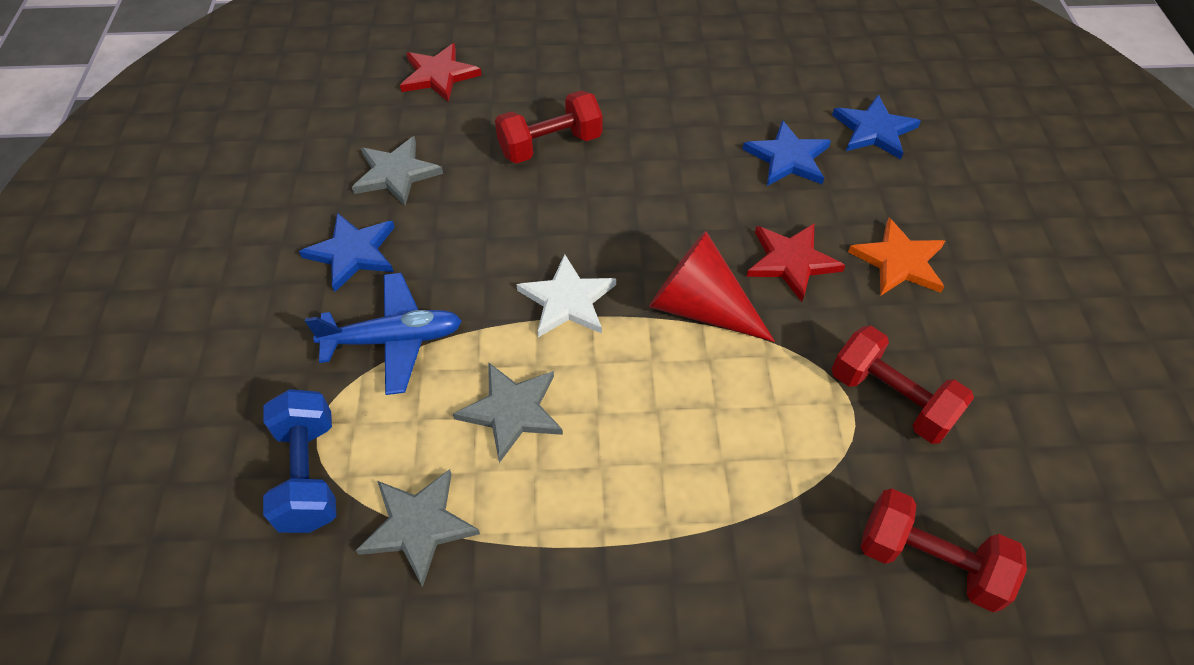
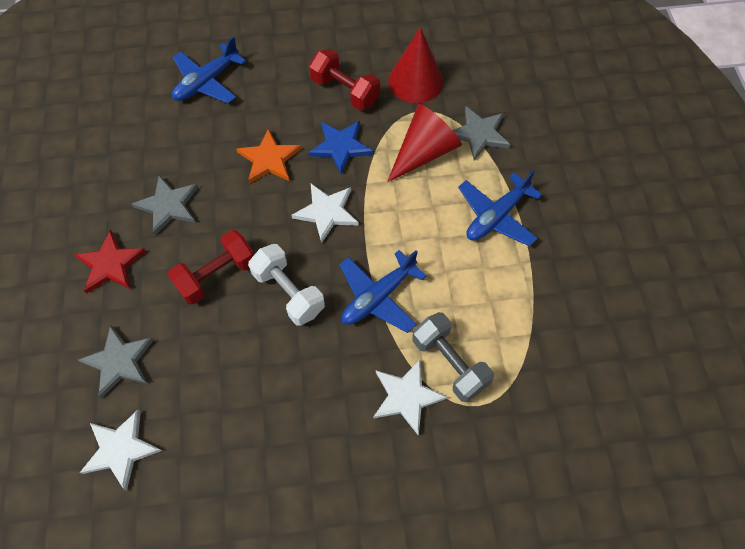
blue dumbbell: [263,389,336,533] = 1 -> none = 0
blue plane: [305,273,462,395] = 1 -> [172,36,246,104] [339,250,427,333] [458,169,542,246] = 3
blue star: [299,213,395,292] [743,120,831,186] [832,95,921,159] = 3 -> [308,121,373,174] = 1
grey dumbbell: none = 0 -> [412,312,494,402] = 1
red cone: [649,231,775,342] = 1 -> [387,104,462,182] [388,27,443,103] = 2
red dumbbell: [495,90,602,164] [832,326,974,444] [861,488,1027,612] = 3 -> [168,230,254,305] [309,49,380,110] = 2
red star: [400,43,482,102] [746,224,845,302] = 2 -> [74,230,146,293] = 1
white dumbbell: none = 0 -> [248,244,325,326] = 1
white star: [516,254,616,337] = 1 -> [80,409,162,491] [291,184,359,243] [373,359,447,435] = 3

